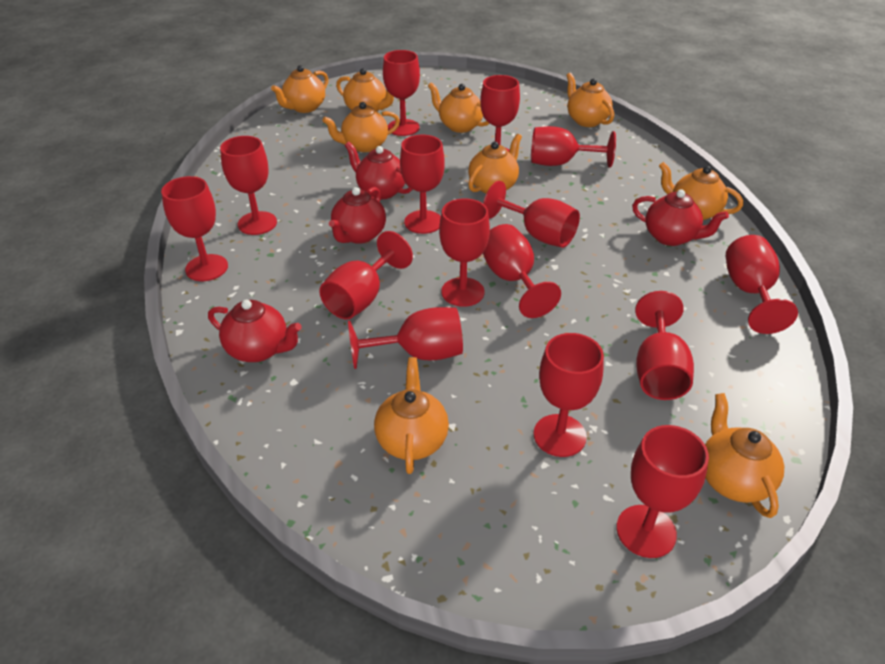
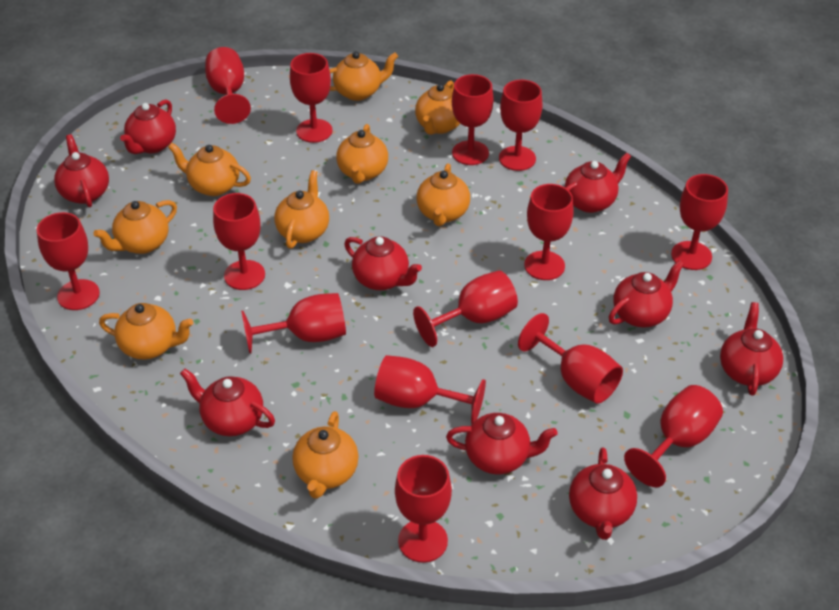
red goblet: [161,176,228,281] [220,136,277,235] [319,231,413,319] [348,307,463,369] [383,50,420,136] [400,135,445,234] [439,199,490,307] [480,75,520,152] [483,181,580,248] [483,224,561,318] [531,126,616,168] [534,333,604,457] [616,425,709,558] [635,291,694,400] [726,235,798,334] = 15 -> [37,212,100,310] [205,47,251,124] [213,193,265,290] [241,293,346,354] [290,53,333,143] [374,355,486,424] [395,455,452,563] [413,270,518,347] [452,74,494,165] [499,80,542,171] [518,313,623,404] [524,184,574,280] [624,385,723,487] [671,174,728,270] = 14
red teapot: [208,299,302,362] [329,187,386,244] [345,142,413,199] [632,189,729,246] = 4 -> [54,134,109,208] [120,99,176,154] [180,369,275,436] [344,236,422,290] [446,413,558,474] [565,153,631,213] [569,447,637,540] [609,260,684,327] [720,302,783,396] = 9

